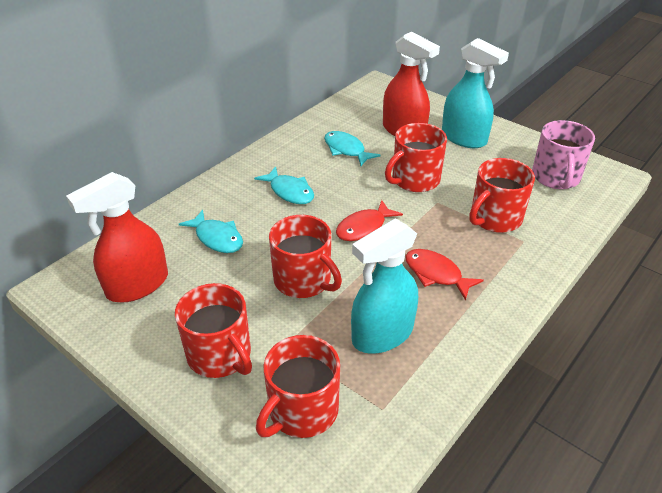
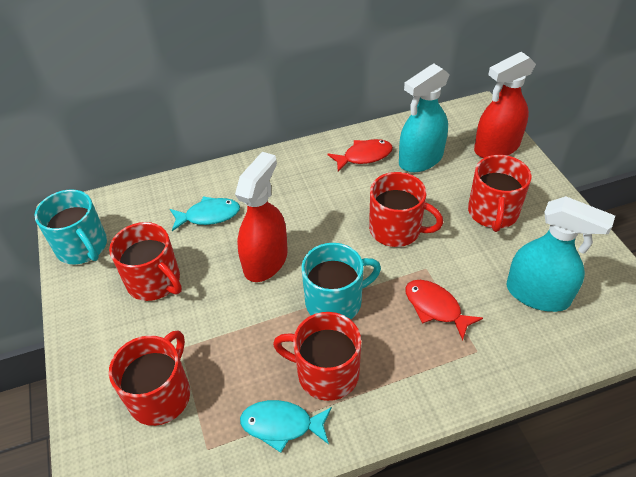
pink mug: [532,120,595,189] = 1 -> none = 0
turquoise fish: [179,209,243,253] [254,166,314,204] [324,131,381,166] = 3 -> [170,196,240,231] [240,400,332,453] = 2
turquoise mug: none = 0 -> [35,190,107,264] [302,243,381,320] = 2

